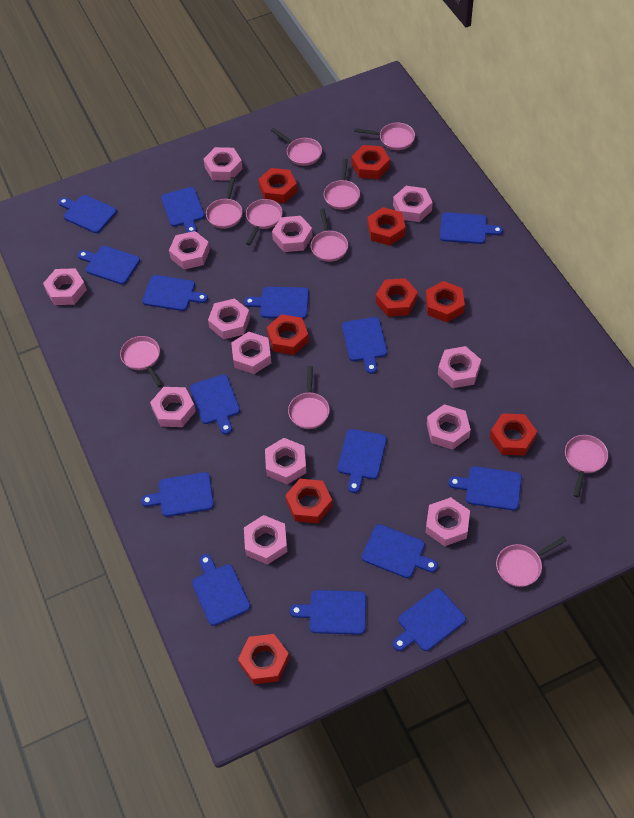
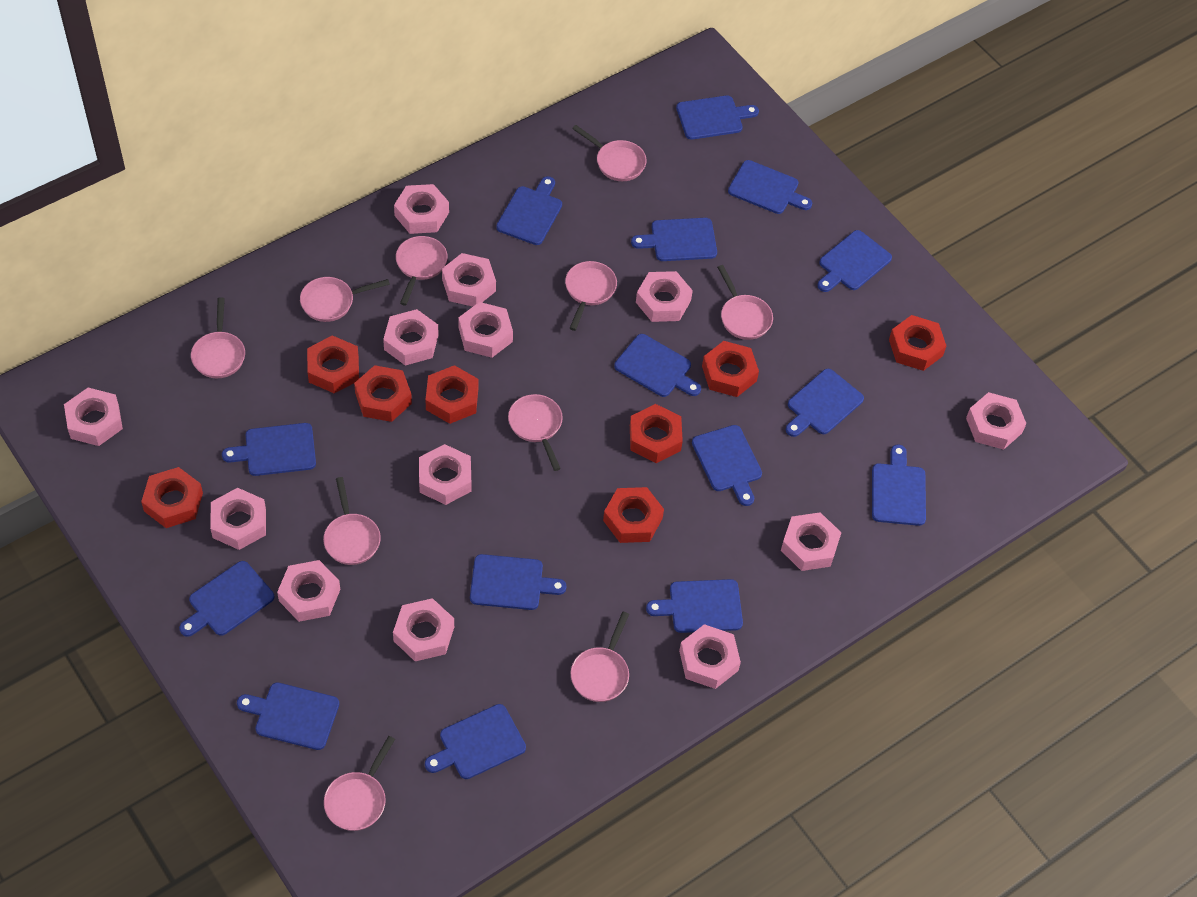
red nut: [238,634,290,684] [258,168,297,203] [267,314,309,355] [285,479,332,523] [352,145,390,179] [368,207,406,246] [376,278,418,316] [425,281,465,322] [490,414,537,456] = 9 -> [141,467,203,528] [307,335,359,393] [354,365,412,422] [426,365,478,424] [603,487,664,543] [630,404,683,463] [702,341,759,397] [889,315,946,371] = 8

